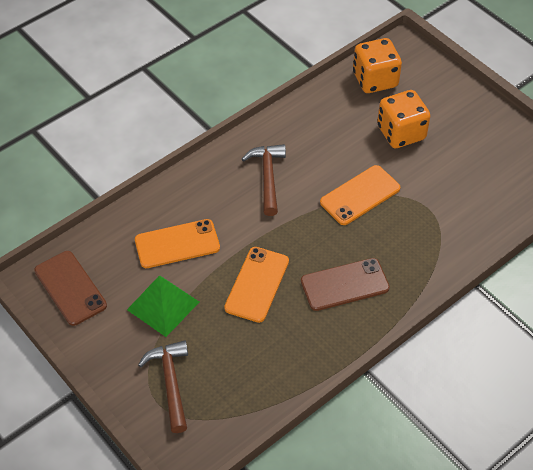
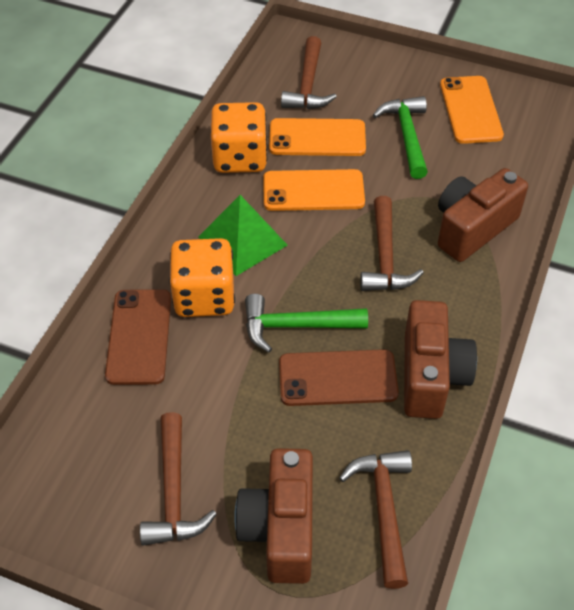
brown camera: none = 0 -> [234,448,313,584] [404,300,477,419] [438,168,528,262] = 3
brown hammer: [138,340,188,433] [242,144,286,216] = 2 -> [140,412,217,546] [281,36,337,109] [339,450,412,589] [360,196,424,291] = 4
green hammer: none = 0 -> [245,294,368,353] [373,96,428,179] = 2

